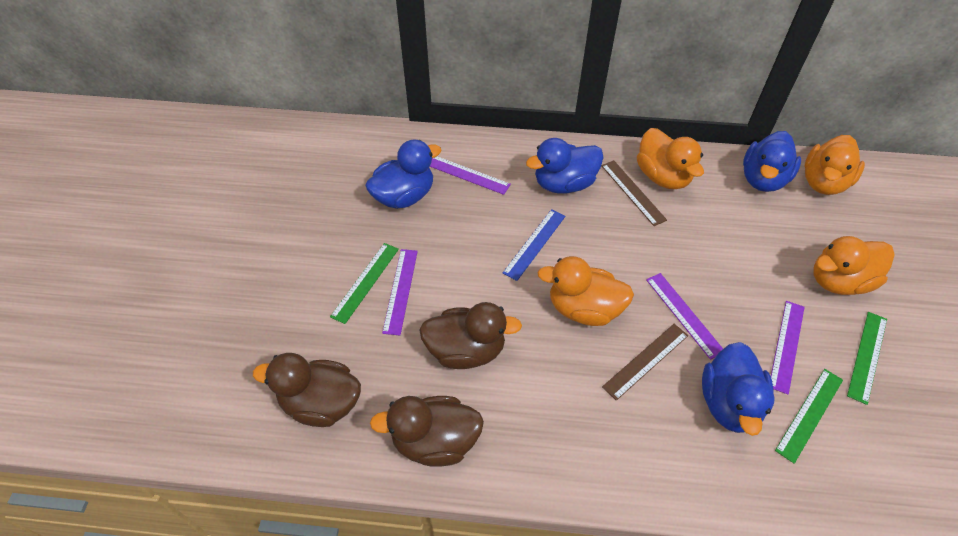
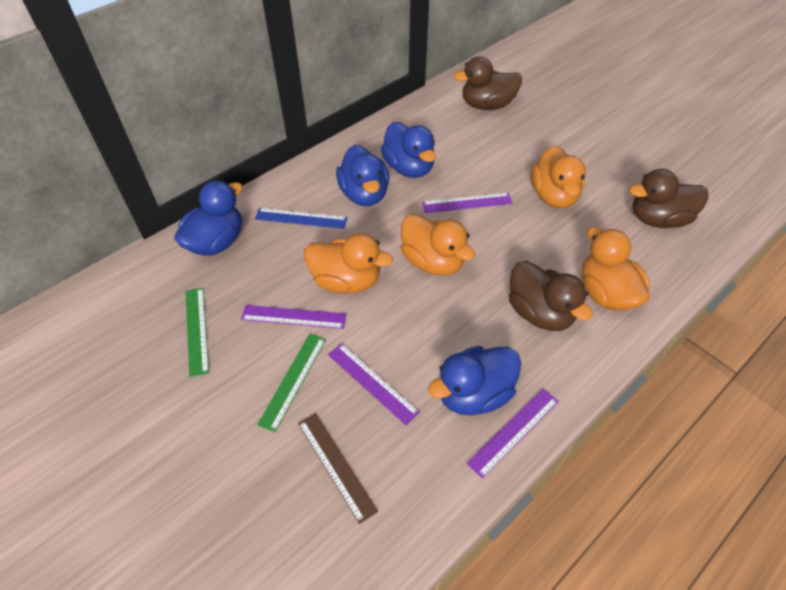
brown ruler: [601,160,667,226] [602,324,688,401] = 2 -> [298,413,378,524] = 1
green ruler: [330,243,399,324] [775,369,843,464] [847,312,887,405] = 3 -> [185,288,209,377] [257,334,326,432] = 2

